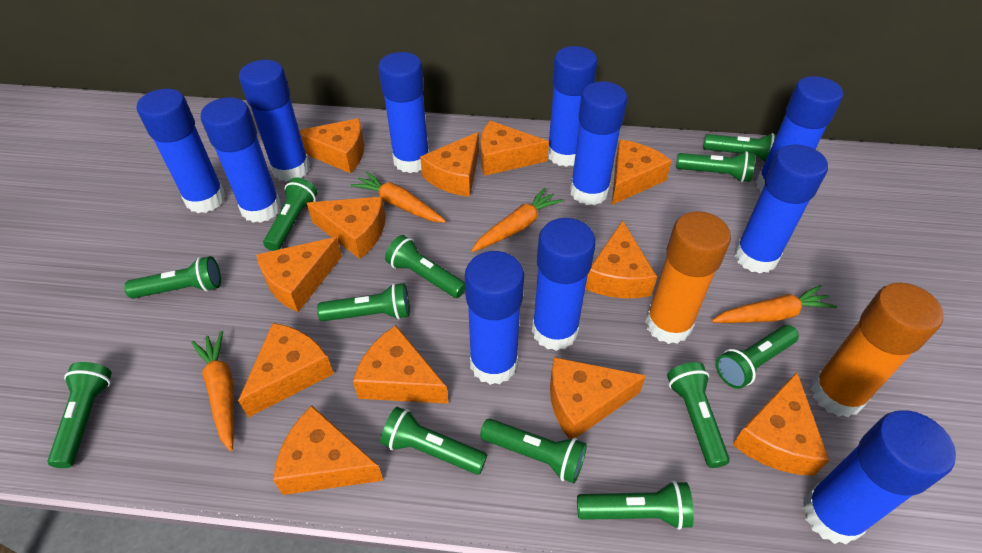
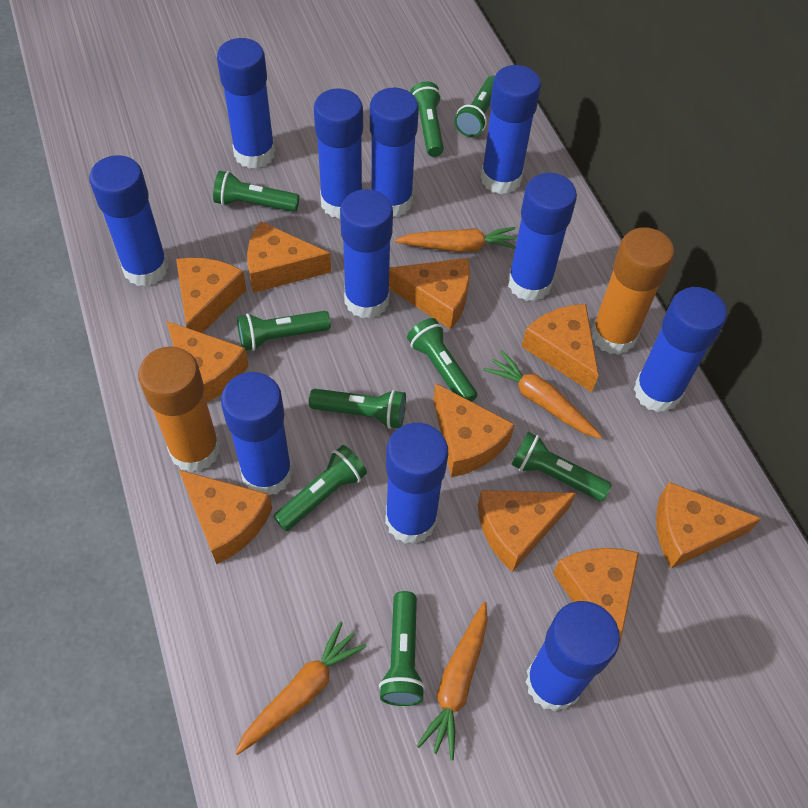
green flashlight: [48,362,112,468] [124,256,221,298] [263,177,318,251] [317,283,410,321] [380,407,487,475] [385,235,465,298] [480,419,587,483] [577,481,694,530] [667,362,730,468] [676,151,756,182] [703,133,777,162] [716,325,799,389] = 12 -> [213,171,299,212] [237,311,331,351] [273,445,367,531] [309,389,406,429] [379,591,425,706] [407,318,477,402] [410,81,444,157] [455,76,495,137] [511,432,612,501] = 9
orange cheese: [238,323,334,417] [256,237,342,312] [273,406,383,495] [299,118,364,173] [307,197,385,259] [353,325,449,404] [420,132,479,197] [481,121,549,176] [550,357,646,439] [585,220,657,298] [612,140,672,205] [732,372,829,476] = 12 -> [166,321,249,402] [176,258,247,333] [179,470,272,565] [247,221,331,293] [389,258,470,329] [433,383,515,477] [478,490,576,572] [522,304,599,392] [553,548,639,646] [656,482,762,568] = 10

